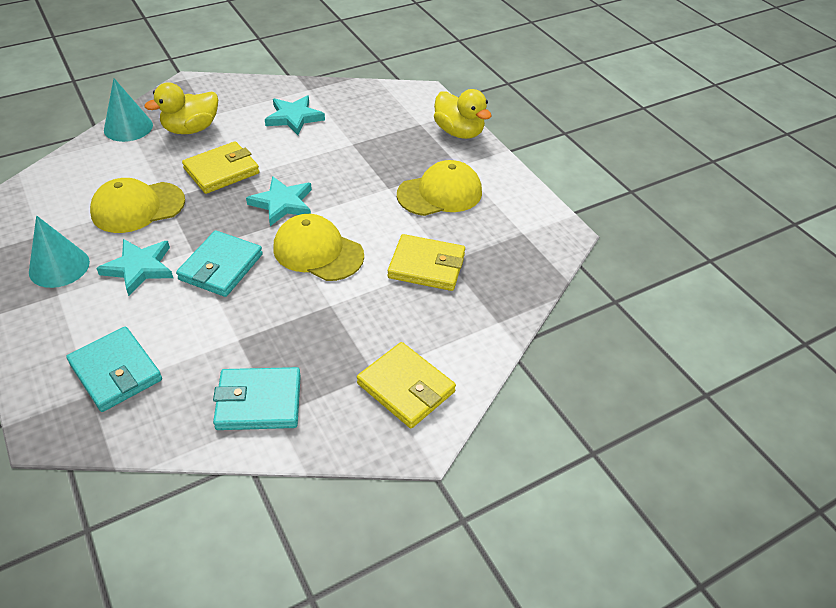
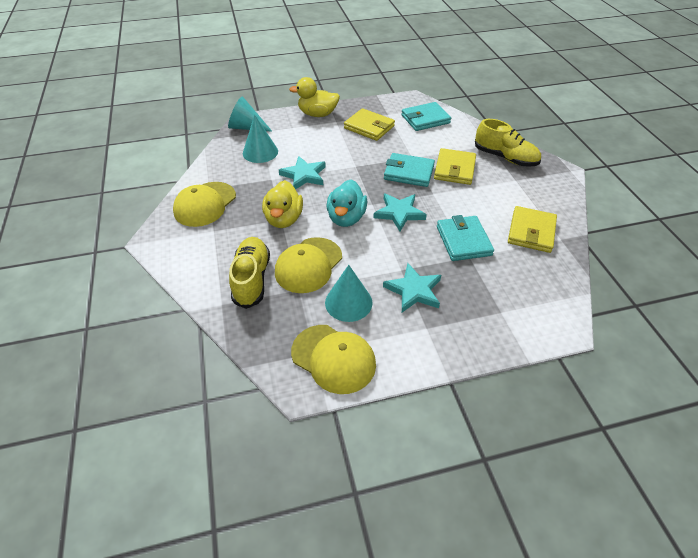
turquoise cone: [29,216,90,288] [104,78,153,142] = 2 -> [228,96,272,132] [243,115,278,163] [325,265,372,322] = 3
turquoise duck: none = 0 -> [327,180,368,227] = 1
yellow shoe: none = 0 -> [229,237,270,309] [475,119,541,167] = 2

